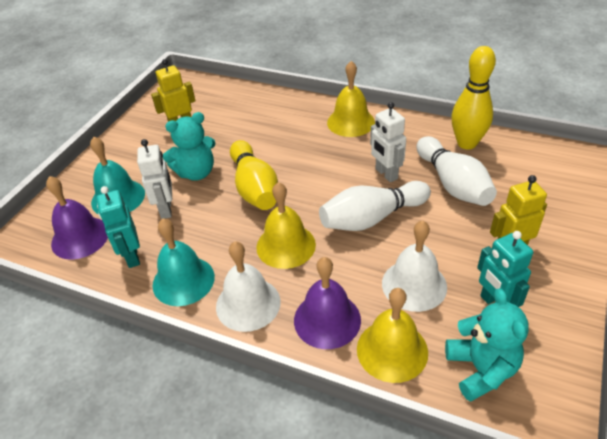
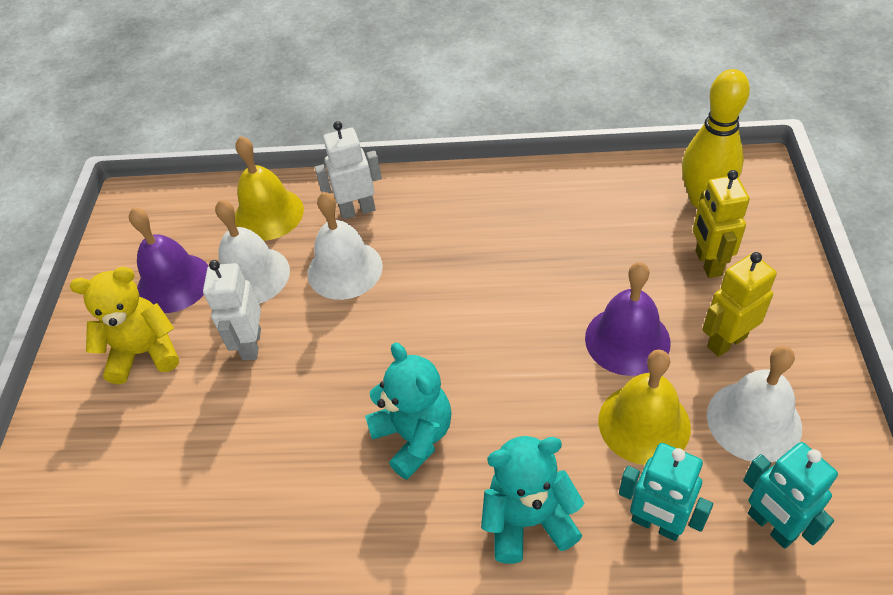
turquoise bell: [90,137,145,214] [152,218,215,306] = 2 -> none = 0
white bell: [216,241,281,332] [382,221,447,312] = 2 -> [215,199,290,304] [308,192,383,300] [707,346,802,462] = 3
white bowling pin: [319,181,431,231] [417,136,497,206] = 2 -> none = 0
yellow bell: [256,182,316,269] [327,61,375,137] [357,288,428,383] = 3 -> [235,136,304,241] [598,349,691,465] = 2
yellow bowling pin: [230,140,278,210] [452,46,496,150] = 2 -> [682,69,750,208] = 1
yellow teddy bear: none = 0 -> [70,267,179,384] = 1

